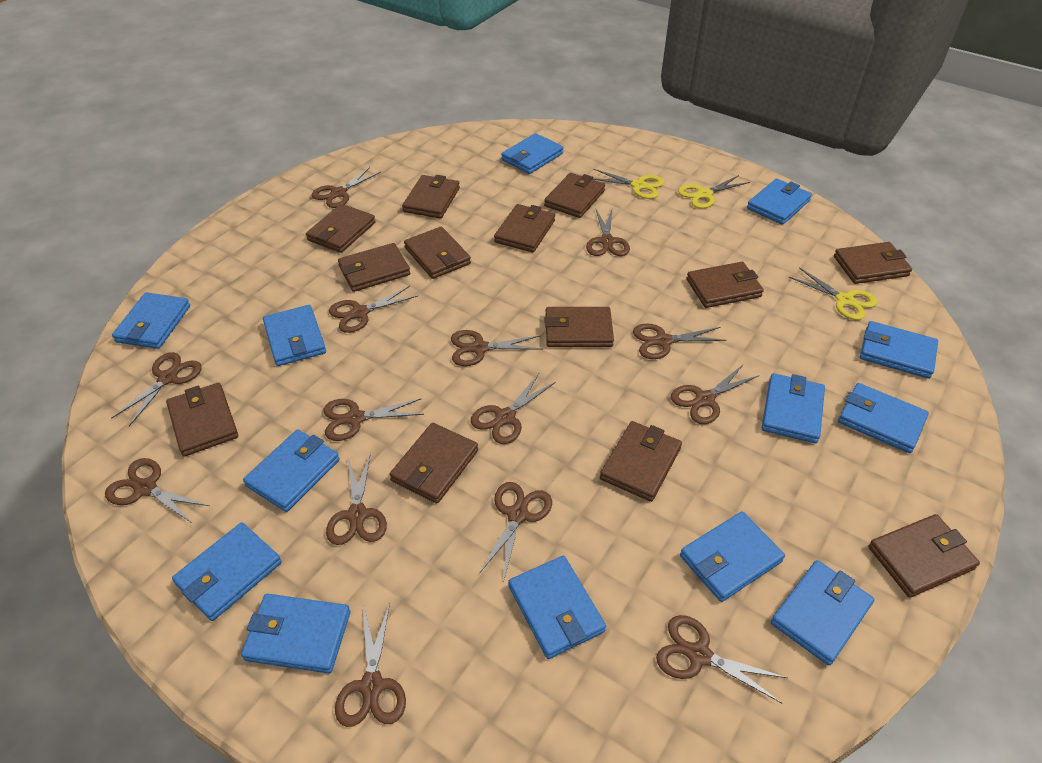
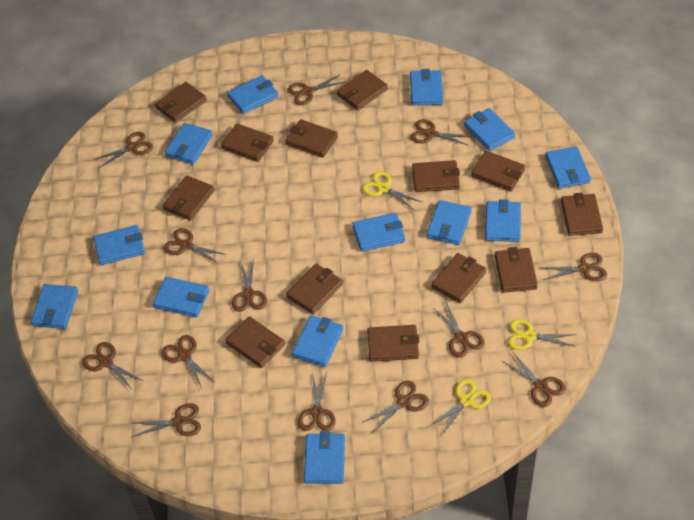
brown scissors: [105,458,210,524] [111,352,202,426] [311,167,381,208] [324,399,424,441] [326,452,387,545] [329,286,418,333] [335,603,406,727] [451,330,543,366] [471,374,556,444] [479,482,552,579] [586,208,630,256] [633,323,727,359] [656,615,788,703] [671,364,760,424] = 14 -> [82,342,143,391] [93,132,153,169] [132,403,201,437] [162,335,214,389] [164,228,227,264] [232,259,267,312] [288,74,345,105] [298,372,336,431] [362,381,429,433] [411,119,472,146] [433,303,485,358] [502,351,566,407] [542,253,607,281] = 13

